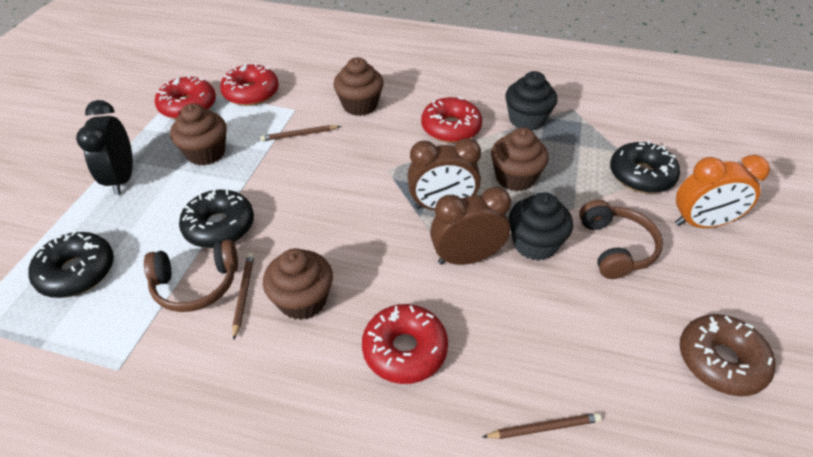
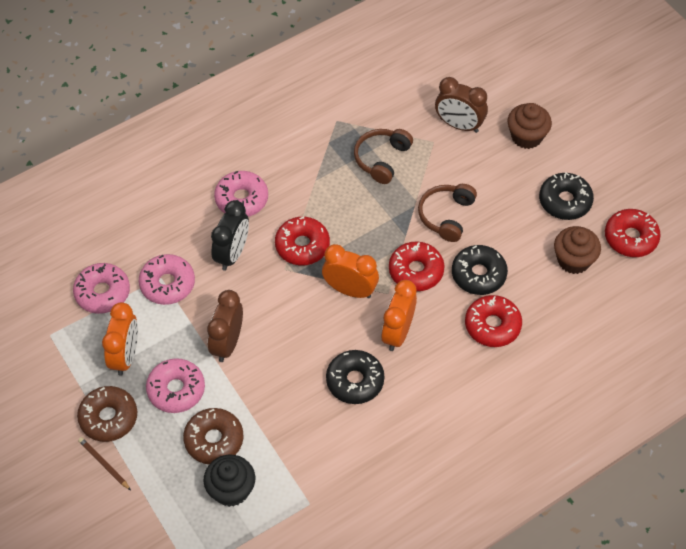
black cupcake: [505,71,557,131] [509,192,573,261] = 2 -> [203,455,255,507] = 1
brown cupcake: [170,103,227,166] [263,248,333,320] [333,57,384,116] [491,127,549,192] = 4 -> [507,103,552,149] [554,226,601,274] = 2
brown donut: [680,314,775,396] = 1 -> [77,386,137,442] [183,408,243,464] = 2
brown pencil: [233,253,254,340] [260,125,341,141] [483,413,602,439] = 3 -> [78,437,131,490] = 1
orange clock: [675,155,770,228] = 1 -> [102,302,138,376] [322,244,379,298] [381,280,417,351] = 3
pink donut: none = 0 -> [73,263,130,314] [139,254,195,305] [146,358,205,413] [214,171,268,217] = 4

